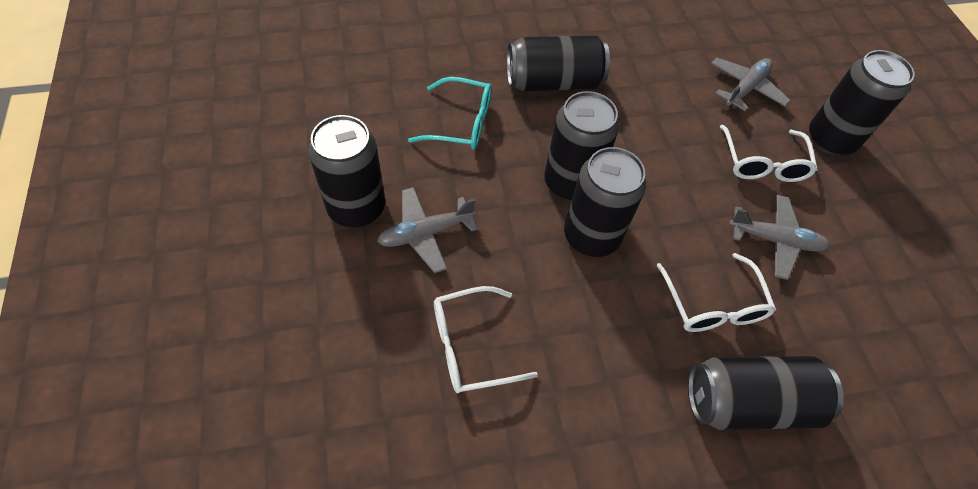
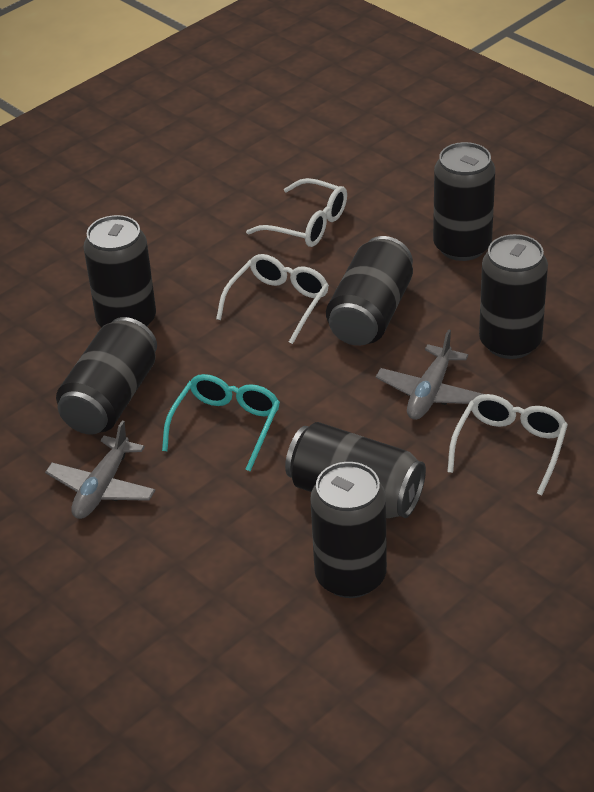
black can: [308,115,385,227] [507,36,610,91] [544,91,619,201] [564,147,646,257] [688,356,844,430] [809,50,915,156] = 6 -> [56,317,157,435] [84,215,156,327] [285,422,426,518] [310,462,387,598] [326,236,413,346] [433,142,495,261] [479,234,548,359] = 7
grey plane: [377,187,478,273] [711,58,791,111] [729,195,830,280] = 3 -> [45,421,156,519] [376,329,483,420] = 2

